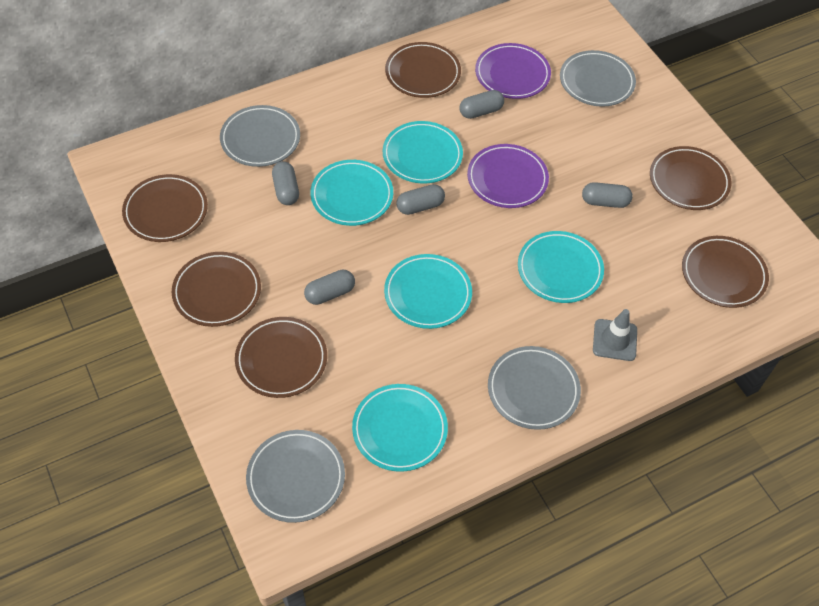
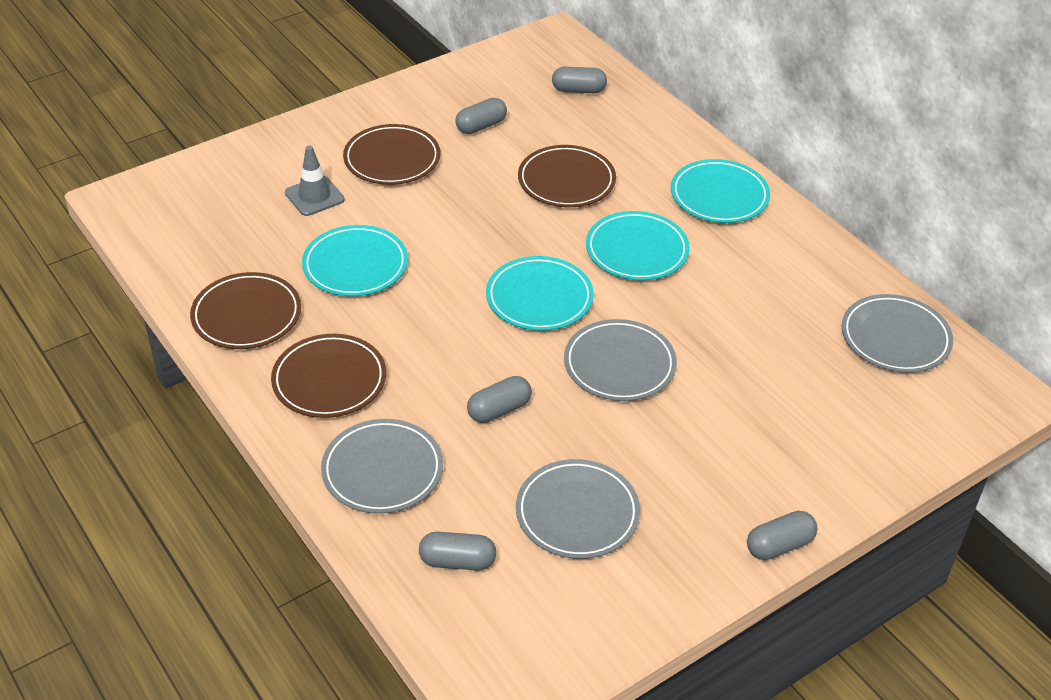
brown plate: [122,174,208,242] [172,252,261,327] [235,317,327,398] [385,42,461,98] [650,146,731,210] [682,236,769,308] = 6 -> [190,272,301,349] [271,334,386,418] [343,124,440,185] [518,145,616,207] = 4
purple plate: [467,144,549,208] [475,43,551,99] = 2 -> none = 0
turquoise plate: [310,160,393,226] [352,384,448,472] [383,121,463,184] [384,254,472,329] [518,231,604,303] = 5 -> [302,225,408,296] [486,256,594,331] [586,211,690,280] [671,159,770,223] = 4

